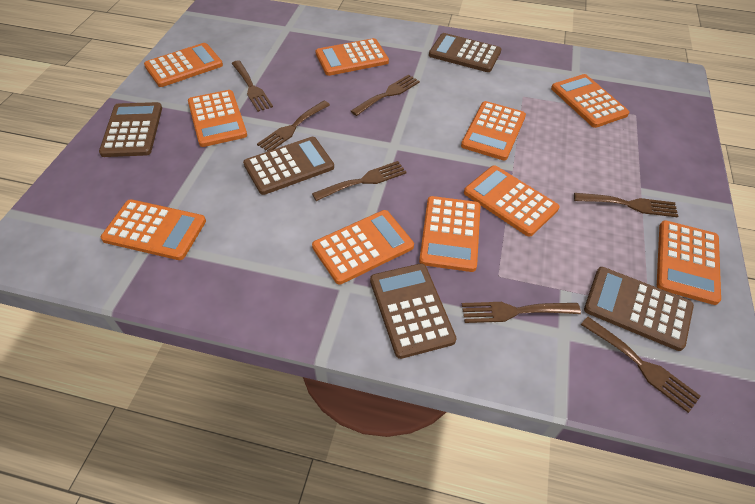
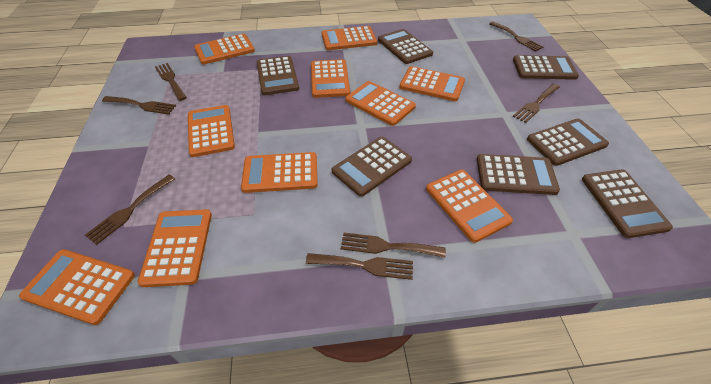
brown calculator: [99,102,162,157] [243,137,334,195] [370,263,457,359] [429,33,501,72] [584,267,694,351] = 5 -> [257,56,299,95] [332,137,412,197] [378,29,433,64] [477,154,560,195] [513,55,579,80] [527,119,609,166] [582,170,673,238] = 7

